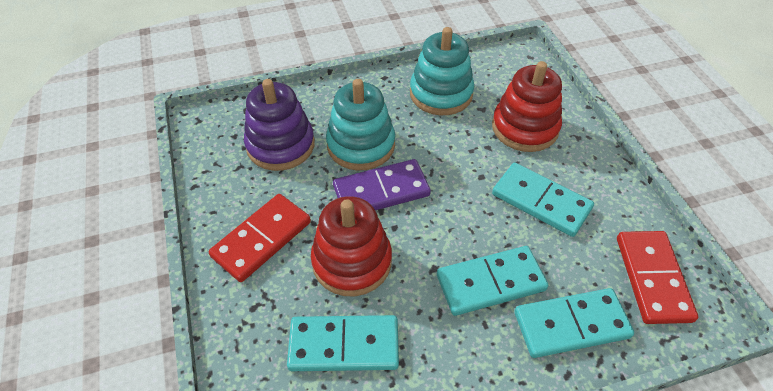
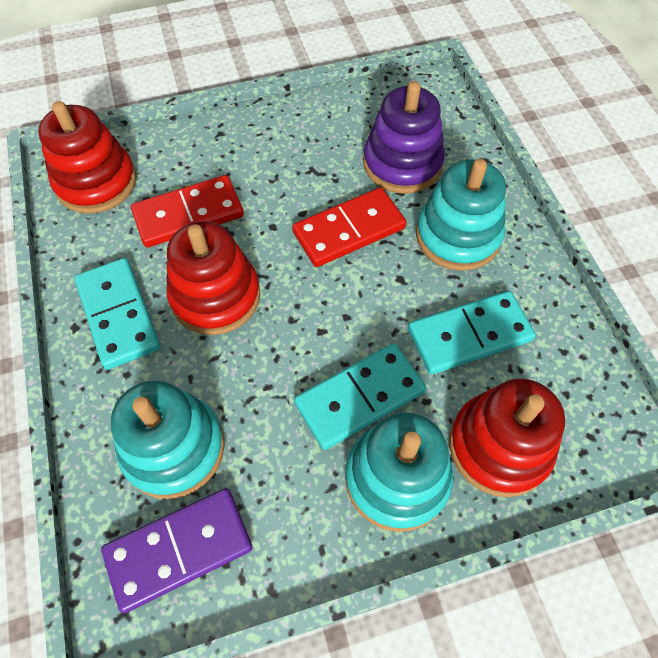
red stacking toy: [311,196,392,296] [492,61,562,152] = 2 -> [38,101,136,214] [166,221,260,335] [449,379,565,497] = 3
turquoise domino: [287,315,399,371] [437,246,548,316] [492,162,594,237] [515,288,634,358] = 4 -> [74,258,160,370] [294,343,426,450] [408,291,536,375] = 3
turquoise stacking toy: [326,79,395,170] [410,27,474,115] = 2 -> [111,381,225,499] [345,412,453,532] [416,159,506,271] = 3

